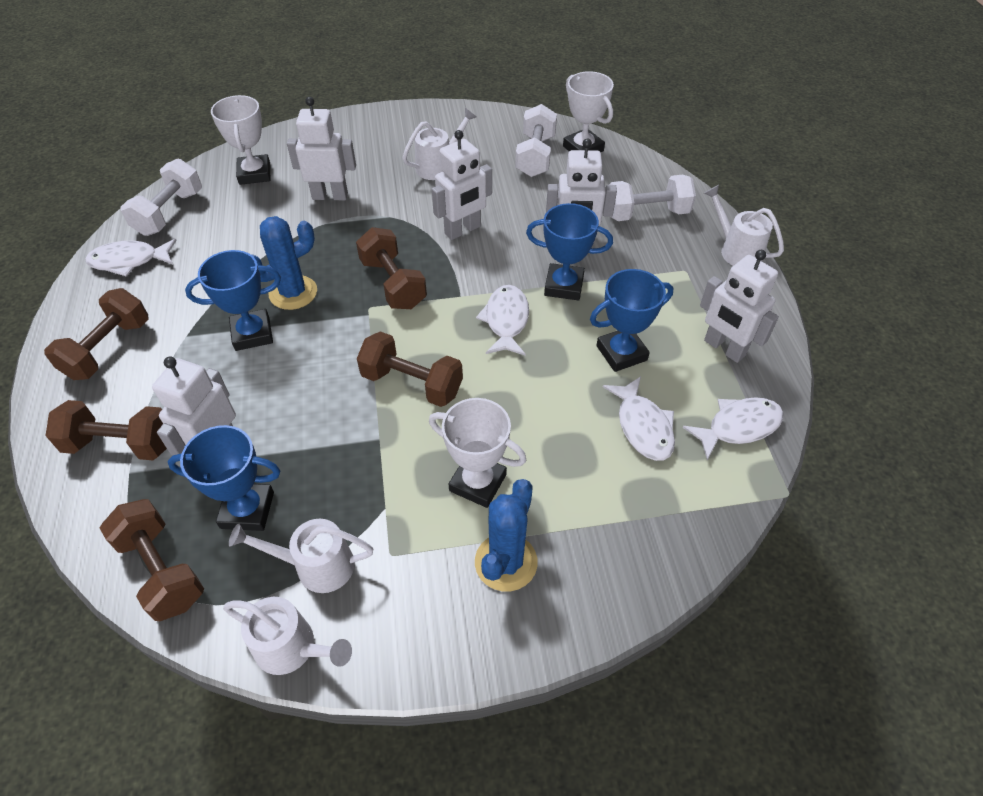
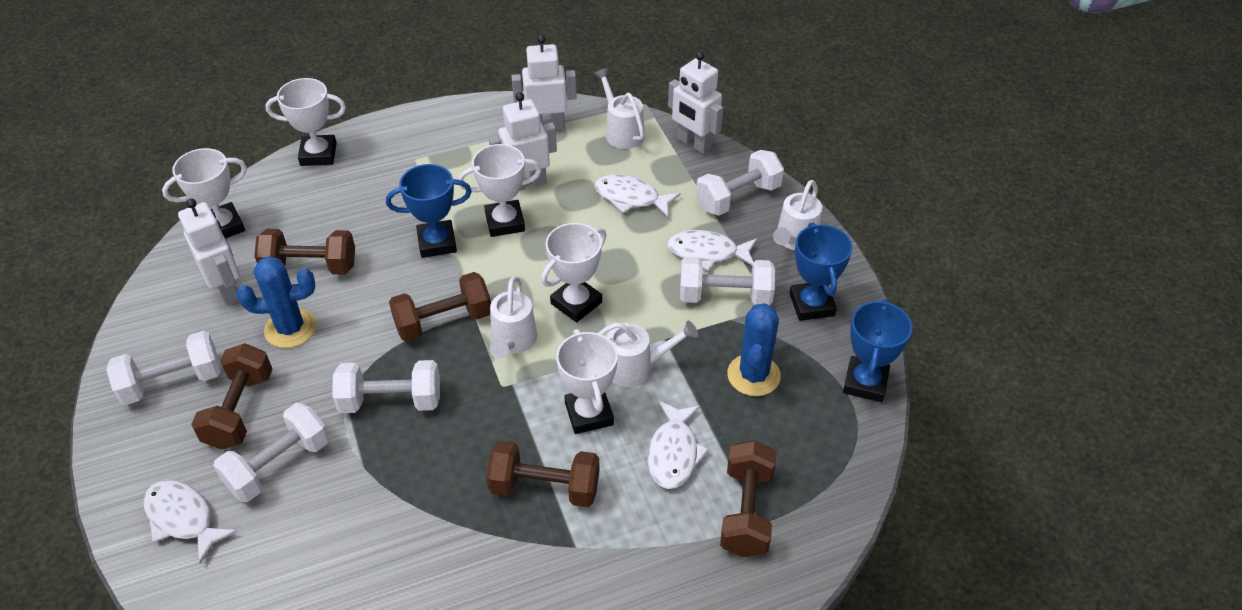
blue trophy: [168,425,280,531] [185,250,281,351] [526,203,613,300] [590,269,674,372] = 4 -> [386,164,472,258] [789,223,852,321] [843,299,912,402] = 3
white dumbbell: [120,158,202,236] [515,104,557,177] [609,175,696,221] = 3 -> [106,331,221,405] [213,403,329,502] [332,360,440,413] [680,257,775,305] [696,150,784,216] = 5
white robot: [152,356,236,456] [287,97,356,200] [432,130,492,240] [546,139,617,242] [700,250,779,363] = 5 -> [178,198,240,305] [489,92,557,191] [511,35,577,130] [668,52,723,154] = 4
white trophy: [211,95,270,185] [429,398,527,508] [563,71,614,152] = 3 -> [162,148,247,238] [265,78,346,166] [458,144,542,237] [541,223,606,323] [556,329,618,434] = 5

